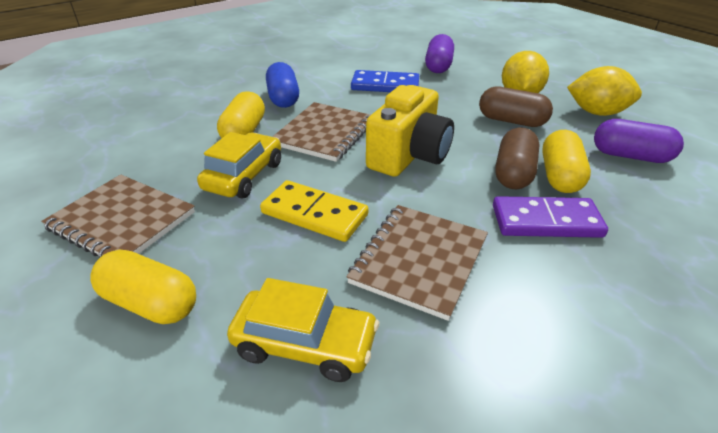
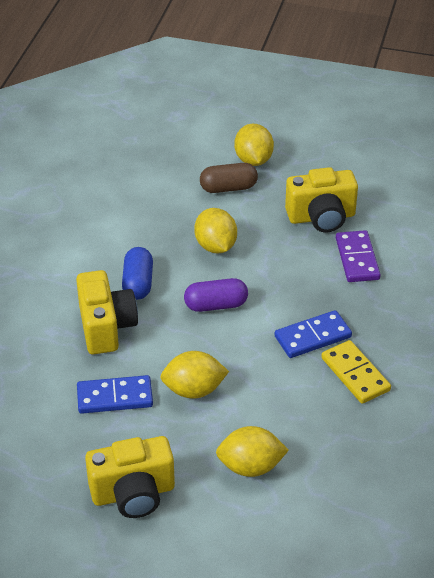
blue domino: [351,70,419,92] = 1 -> [77,375,153,414] [274,310,352,358] = 2
brown capsule: [479,86,553,127] [495,128,540,189] = 2 -> [200,163,258,193] = 1
brown notebook: [41,174,195,258] [272,102,370,162] [346,205,488,321] = 3 -> none = 0
purple capsule: [425,34,454,73] [594,119,684,163] = 2 -> [184,278,248,312] = 1
yellow camera: [366,85,454,177] = 1 -> [76,270,138,354] [85,436,175,518] [285,167,358,232] = 3
yellow capsule: [90,250,196,324] [217,91,265,138] [542,130,591,193] = 3 -> none = 0
yellow car: [197,132,281,198] [227,278,379,382] = 2 -> none = 0
yellow lemon: [502,51,549,93] [567,66,642,116] = 2 -> [160,351,229,399] [194,208,237,254] [216,426,289,477] [234,124,274,166] = 4

